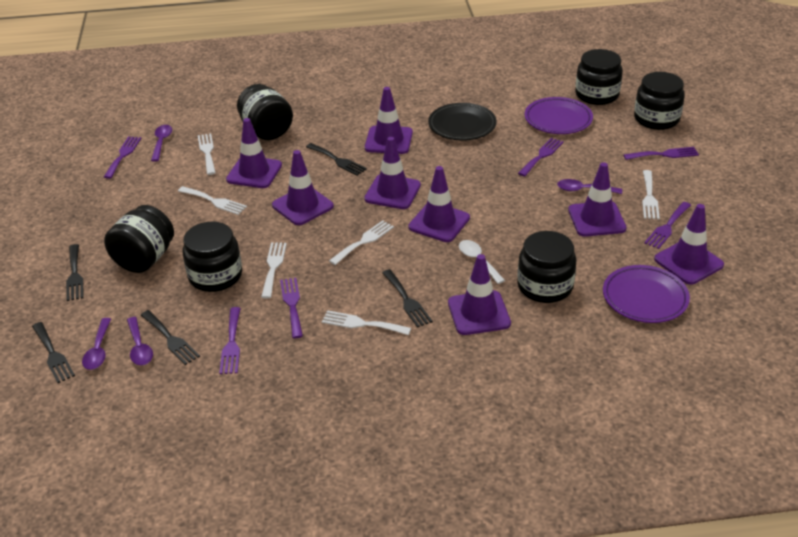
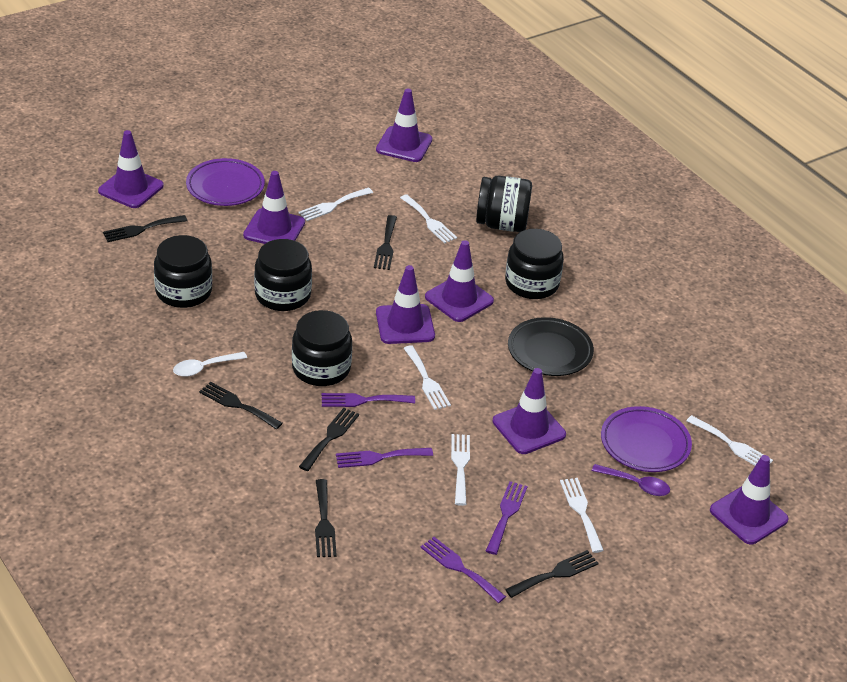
black fork: [32,322,75,383] [66,244,84,301] [141,310,200,365] [306,143,367,176] [382,269,433,328] = 5 -> [103,215,187,242] [199,382,283,429] [299,408,359,471] [315,479,337,557] [374,215,397,270] [505,550,599,598] = 6
black jar: [104,205,174,273] [182,221,242,292] [237,84,293,140] [517,231,576,303] [575,49,623,105] [634,72,685,130] = 6 -> [154,235,212,308] [254,239,312,311] [292,310,352,386] [476,176,532,232] [505,229,564,299] = 5
purple fork: [104,136,142,179] [219,307,241,374] [280,278,303,338] [518,138,564,177] [624,147,699,160] [644,202,691,249] = 6 -> [322,393,415,407] [336,448,433,468] [420,537,506,603] [486,481,528,555] = 4
purple spoon: [82,318,111,370] [127,317,153,365] [151,125,172,162] [557,179,622,194] = 4 -> [592,464,670,496] = 1
purple traffic cone: [226,118,282,188] [272,150,334,225] [364,137,421,209] [365,87,413,154] [408,166,470,242] [448,254,511,335] [568,162,627,237] [654,204,724,285] = 8 -> [98,130,164,208] [243,171,305,244] [376,89,432,162] [376,265,435,344] [425,240,494,322] [493,368,566,454] [710,455,789,544] = 7

